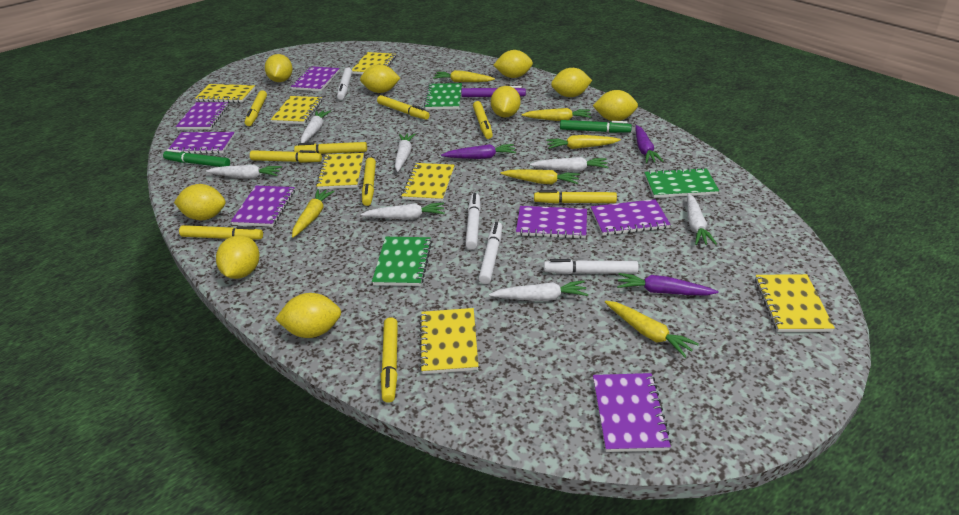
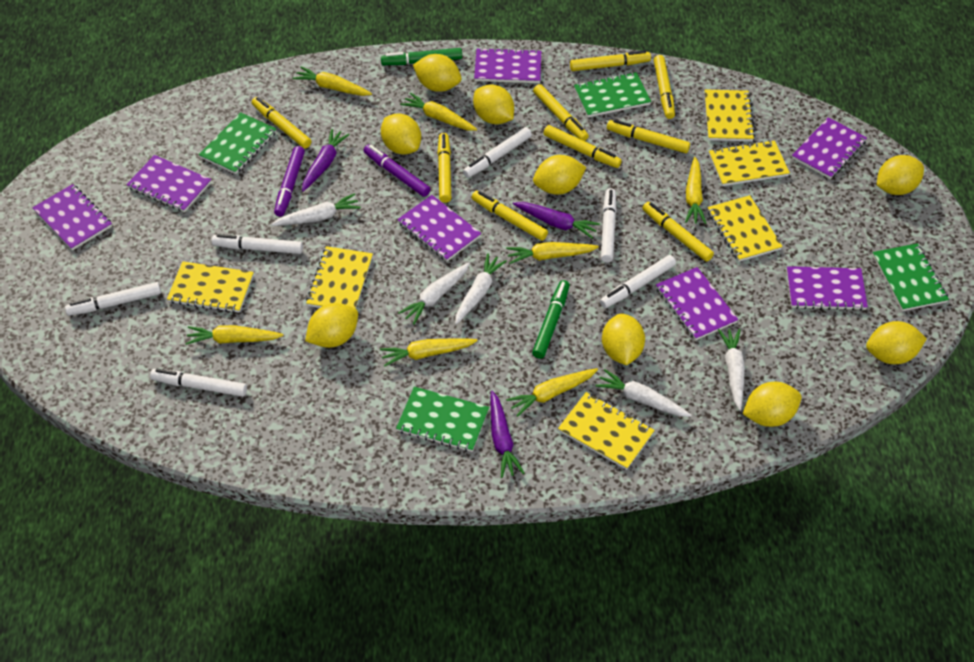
green notebook: [372,237,432,286] [424,83,462,110] [644,167,719,198] = 3 -> [199,112,276,174] [396,387,489,452] [574,72,651,117] [872,243,949,311] = 4
purple marker: [461,86,526,97] = 1 -> [274,146,305,216] [363,144,431,197] = 2
white carrot: [206,165,282,178] [301,110,331,143] [361,203,445,219] [395,134,416,172] [489,280,588,301] [530,157,608,171] [687,193,717,245] = 7 -> [271,193,361,226] [398,262,470,325] [455,253,507,325] [595,369,692,417] [718,329,745,411] = 5
white marker: [337,67,352,100] [465,193,481,250] [478,222,502,284] [544,259,639,274] = 4 -> [65,282,161,316] [150,369,247,397] [211,234,303,254] [463,127,532,178] [600,255,676,308] [601,188,617,262] = 6
yellow carrot: [292,189,335,238] [433,70,495,82] [501,169,580,184] [522,108,591,121] [546,135,621,149] [605,301,699,358] = 6 -> [185,325,283,345] [293,66,372,96] [380,338,477,367] [400,93,477,131] [506,242,599,264] [506,368,598,417] [685,157,706,224] = 7
yellow notebook: [195,84,255,103] [271,96,322,124] [316,153,364,189] [352,52,396,74] [401,163,455,202] [419,308,479,374] [755,274,835,332] = 7 -> [167,261,254,313] [306,246,373,309] [558,392,655,470] [705,89,755,141] [708,195,783,262] [709,140,790,186] = 6

